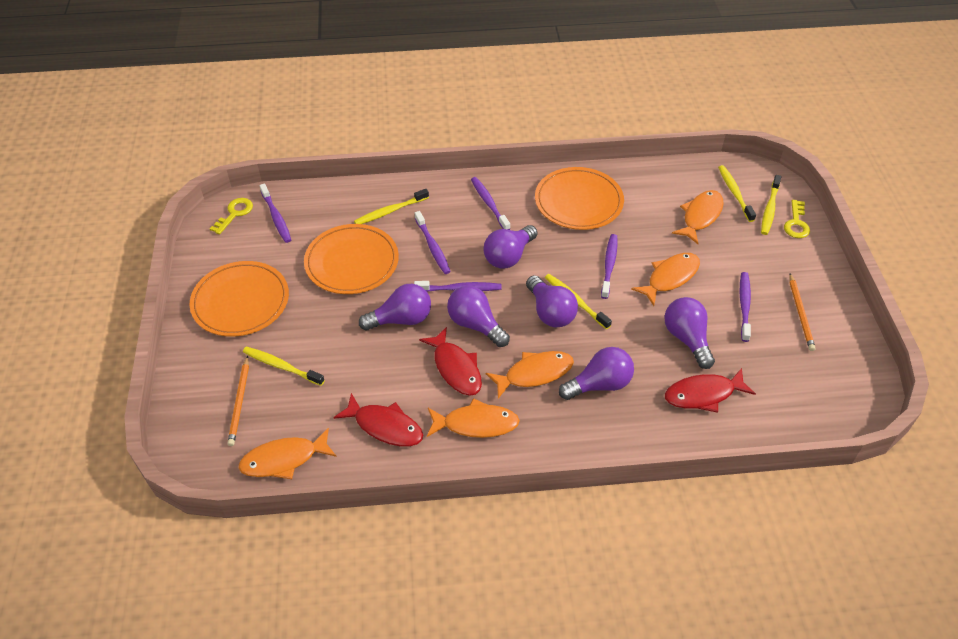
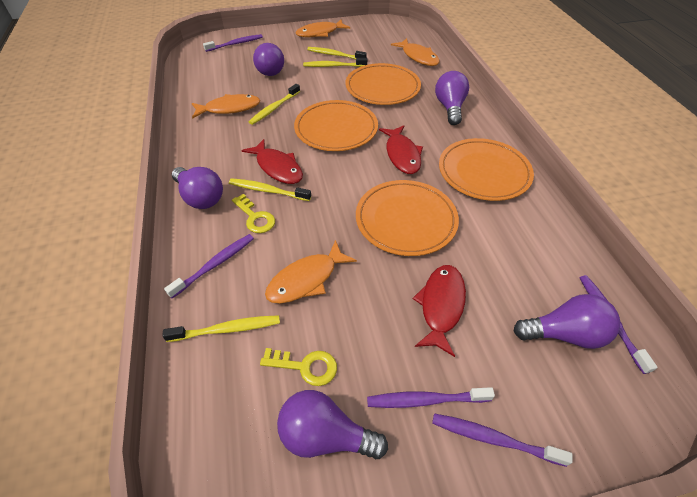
orange fish: [238,428,337,479] [427,398,520,438] [486,351,574,399] [631,253,700,306] [672,190,724,244] = 5 -> [192,94,260,119] [265,240,357,303] [296,19,350,37] [391,38,440,66] = 4
orange pencil: [227,356,249,446] [789,273,816,351] = 2 -> none = 0
orange plate: [190,261,289,337] [304,224,399,294] [535,167,624,230] = 3 -> [294,100,378,151] [345,63,421,105] [356,180,459,256] [439,138,534,201] = 4
purple light bulb: [359,284,431,330] [447,286,510,347] [483,225,538,269] [526,275,578,327] [559,347,634,400] [664,297,715,369] = 6 -> [172,167,223,209] [253,43,284,76] [277,390,388,459] [435,71,469,125] [514,294,620,349] = 5
purple toothbrush: [260,184,291,243] [414,281,502,292] [415,211,451,274] [471,177,510,230] [601,234,617,299] [740,272,751,342] = 6 -> [164,234,254,298] [203,34,263,52] [367,387,495,408] [432,413,572,467] [580,275,658,374] = 5

